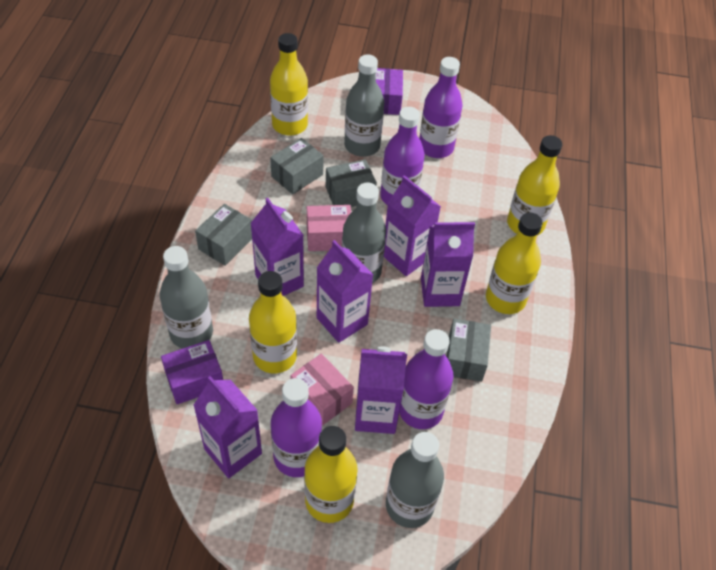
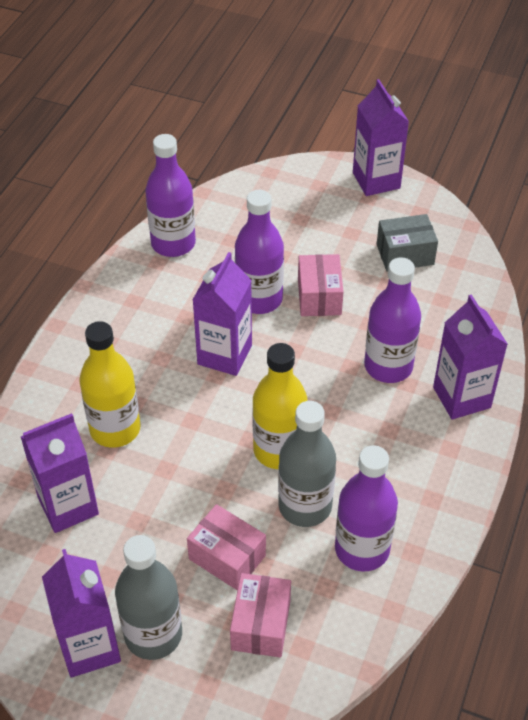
grey bottle: [160,246,213,349] [342,183,386,283] [344,55,384,157] [386,432,444,528] = 4 -> [115,535,182,660] [278,401,336,527] = 2
grey box: [195,204,252,266] [270,138,324,194] [326,159,377,207] [446,319,491,382] = 4 -> [377,214,438,272] = 1
pink box: [290,354,354,426] [307,205,351,251] = 2 -> [187,504,266,590] [230,573,291,658] [298,254,344,316] = 3
purple box: [161,340,223,404] [376,68,403,115] = 2 -> none = 0
purple carton: [193,376,262,478] [250,198,304,296] [317,240,373,343] [355,347,407,434] [384,175,441,276] [421,222,475,307] = 6 -> [21,413,99,533] [42,549,121,678] [193,252,252,376] [353,79,409,196] [433,294,508,419] = 5
yellow bottle: [249,271,297,373] [270,33,308,136] [304,426,358,523] [486,213,543,314] [507,135,562,236] = 5 -> [79,321,141,448] [252,343,307,469] = 2

